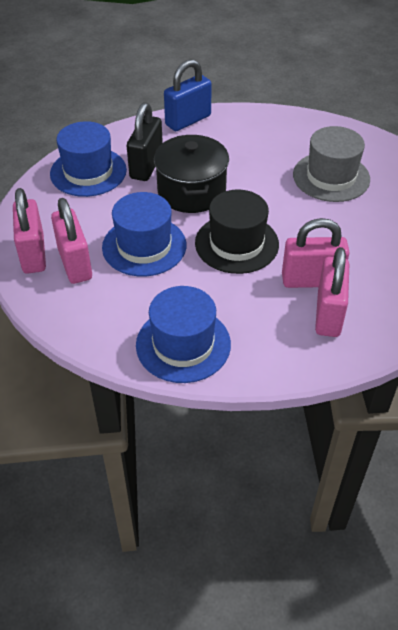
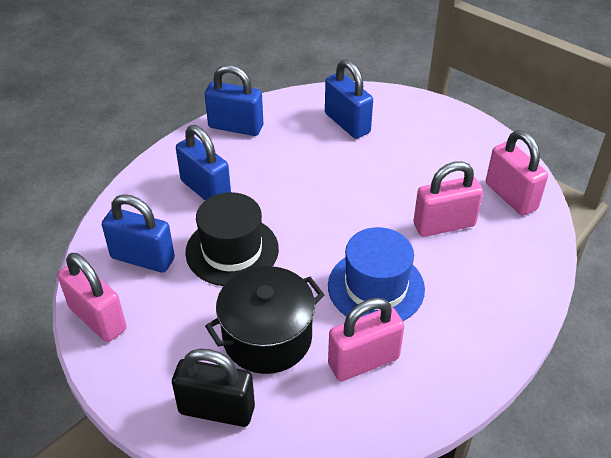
blue hat: [50,121,127,197] [102,192,186,277] [136,286,231,383] = 3 -> [328,227,425,321] = 1
blue padlock: [164,59,212,131] = 1 -> [102,194,175,273] [176,125,231,201] [205,65,263,136] [325,59,373,139] = 4
grey hat: [293,126,370,202] = 1 -> none = 0

